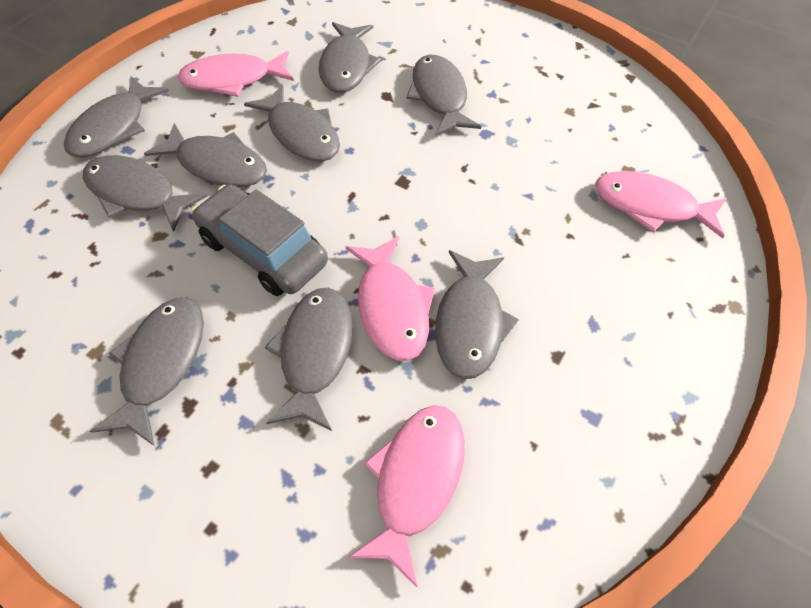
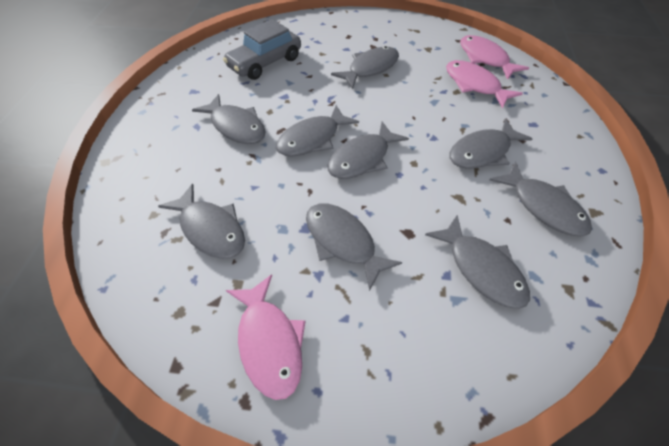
pink fish: [177,51,294,97] [346,236,435,361] [348,405,465,588] [595,171,727,238] = 4 -> [226,274,306,400] [446,60,523,109] [460,35,529,80] = 3

